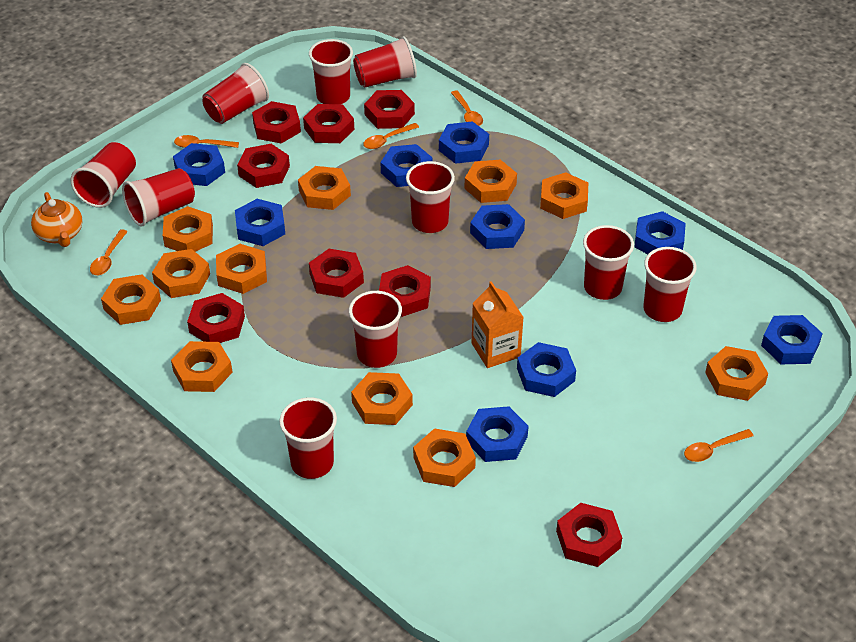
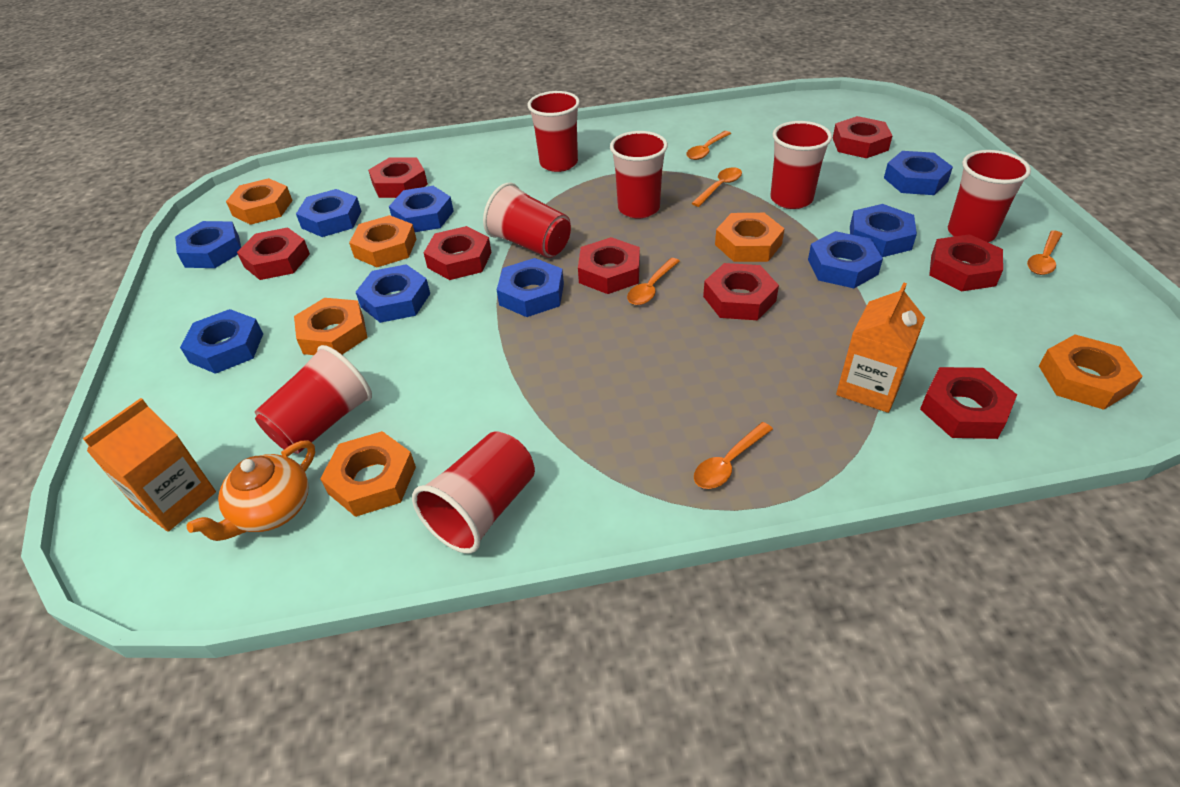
orange carton: [472,281,524,368] = 1 -> [83,398,216,532] [836,283,925,413] = 2
orange nut: [101,274,161,325] [152,249,210,298] [163,206,213,252] [171,341,233,392] [216,244,267,294] [298,166,351,210] [351,372,413,425] [413,428,476,487] [464,159,517,203] [540,172,588,219] [705,346,768,401] = 11 -> [226,178,293,225] [294,298,368,355] [320,431,416,517] [349,215,416,267] [715,213,785,262] [1039,335,1143,410] = 6
red cup: [70,142,136,208] [122,168,195,226] [202,63,269,124] [279,397,337,479] [309,39,353,104] [349,291,402,368] [353,36,417,88] [406,161,455,233] [583,225,634,300] [643,247,697,322] = 10 -> [255,345,372,454] [412,431,535,554] [483,183,571,258] [528,91,580,172] [610,131,668,218] [770,121,832,209] [948,150,1031,242] = 7

